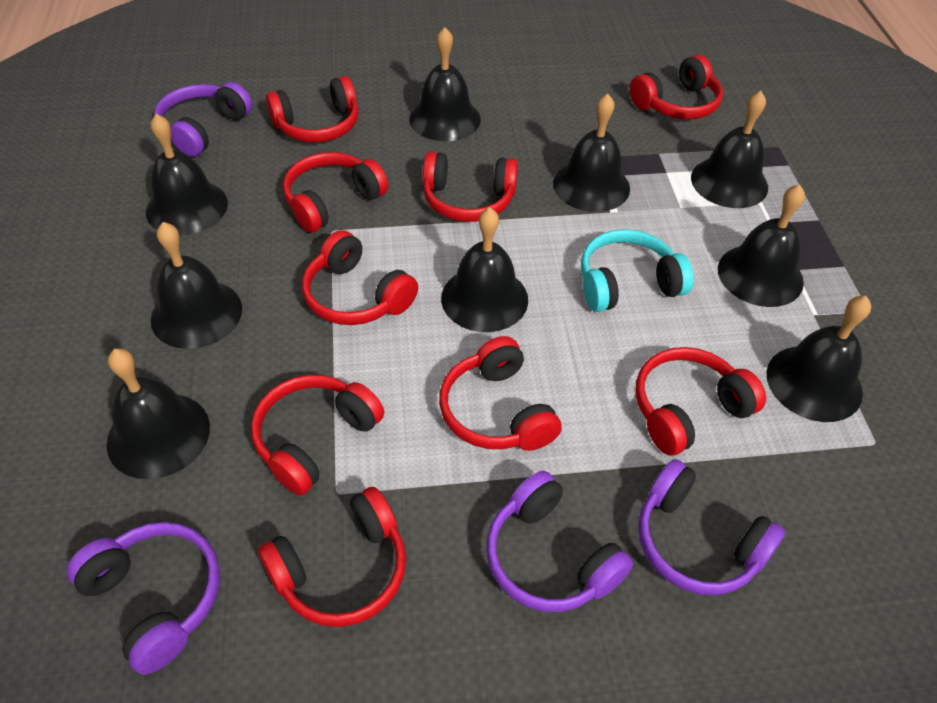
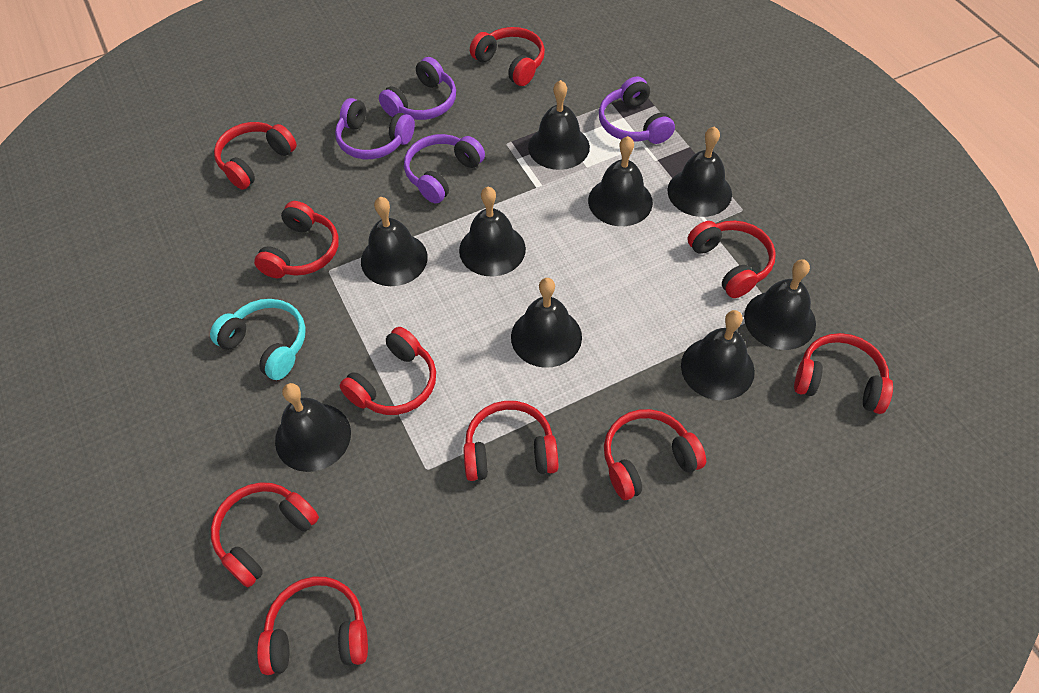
red headphones: [251,375,384,495] [258,487,406,627] [266,76,359,142] [283,152,388,233] [302,230,418,325] [423,152,518,222] [439,336,562,451] [629,55,723,119] [635,347,766,456] = 9 -> [211,482,319,587] [214,122,297,190] [254,201,339,278] [257,577,368,675] [339,327,436,415] [463,401,558,481] [470,27,545,86] [604,409,706,500] [687,221,776,298] [794,333,893,414] = 10

